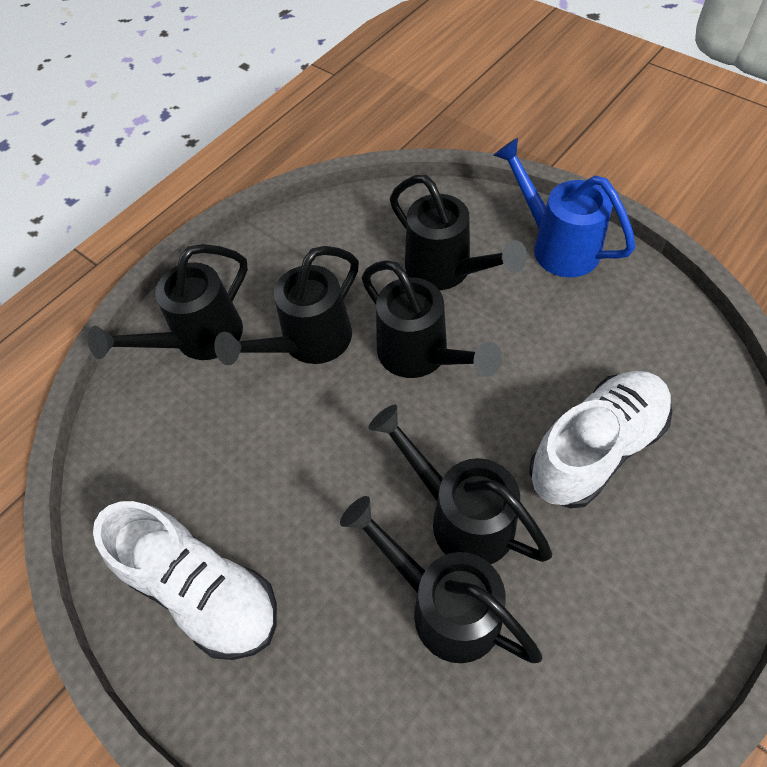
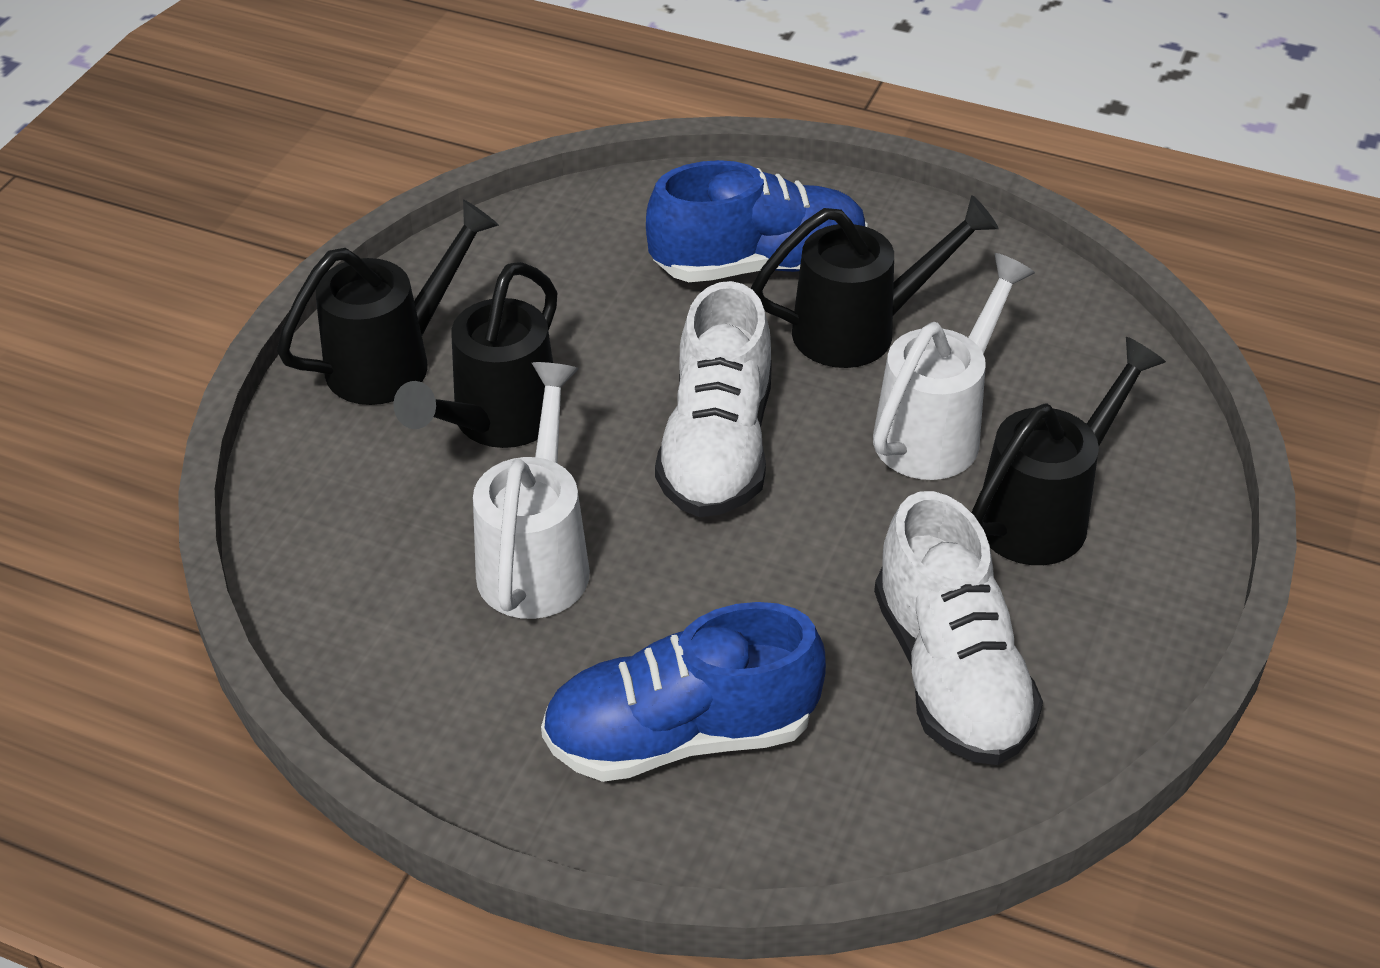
black watering can: [87,244,248,360] [214,246,359,365] [340,496,542,663] [362,260,502,378] [369,404,552,564] [390,175,527,290] = 6 -> [277,200,499,405] [393,262,557,448] [750,195,999,368] [971,337,1166,565] = 4
blue shoe: none = 0 -> [541,602,826,782] [646,160,868,282] = 2
blue watering can: [493,138,635,278] = 1 -> none = 0
white watering can: none = 0 -> [473,362,590,619] [873,253,1035,480] = 2

